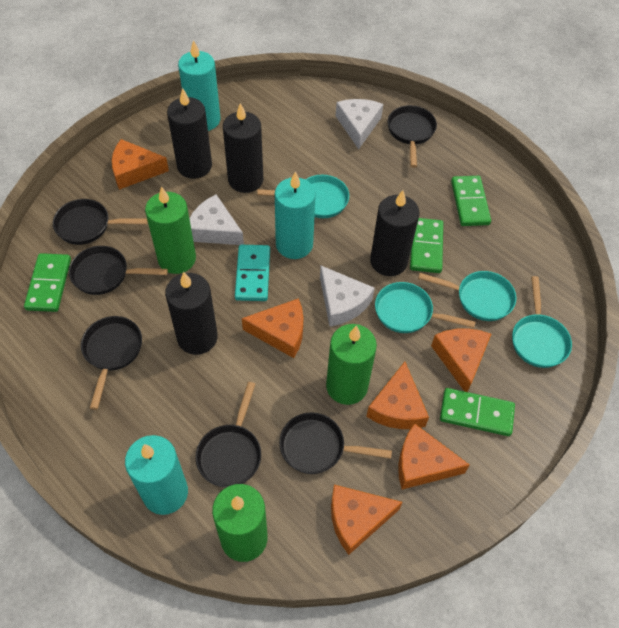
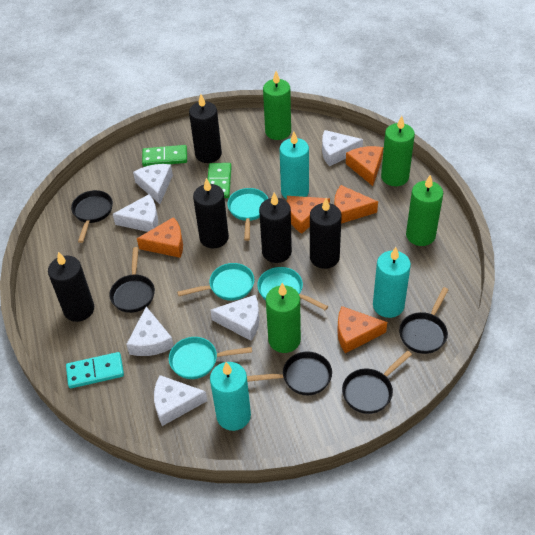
black candle: [165,272,218,355] [167,88,212,179] [223,103,263,193] [370,190,420,276] = 4 -> [48,252,94,322] [189,94,222,163] [193,178,229,248] [259,193,292,263] [310,198,342,269] = 5
black pan: [53,199,148,245] [69,246,168,295] [81,316,142,410] [195,382,261,487] [279,412,392,474] [387,105,437,168] = 6 -> [71,190,113,243] [109,247,155,313] [247,351,332,395] [342,350,412,414] [399,287,449,354] = 5
green candle: [145,186,196,274] [212,484,268,562] [326,324,377,405] = 3 -> [263,71,291,140] [266,283,301,353] [381,116,415,186] [406,175,443,246] = 4
green domino: [24,253,71,312] [410,218,443,273] [440,388,515,436] [451,176,491,226] = 4 -> [142,145,187,166] [207,163,232,198] = 2
orange cheese: [112,139,169,190] [242,298,303,358] [331,485,403,555] [366,362,429,429] [398,423,470,489] [431,328,491,392] = 6 -> [137,217,183,258] [287,196,330,234] [334,185,378,224] [337,306,387,353] [346,146,383,186] = 5
white cheese: [189,194,244,245] [320,266,375,327] [336,99,383,149] = 3 -> [113,194,158,232] [126,307,174,356] [133,164,173,204] [154,375,207,426] [210,295,259,341] [322,130,363,166] = 6

